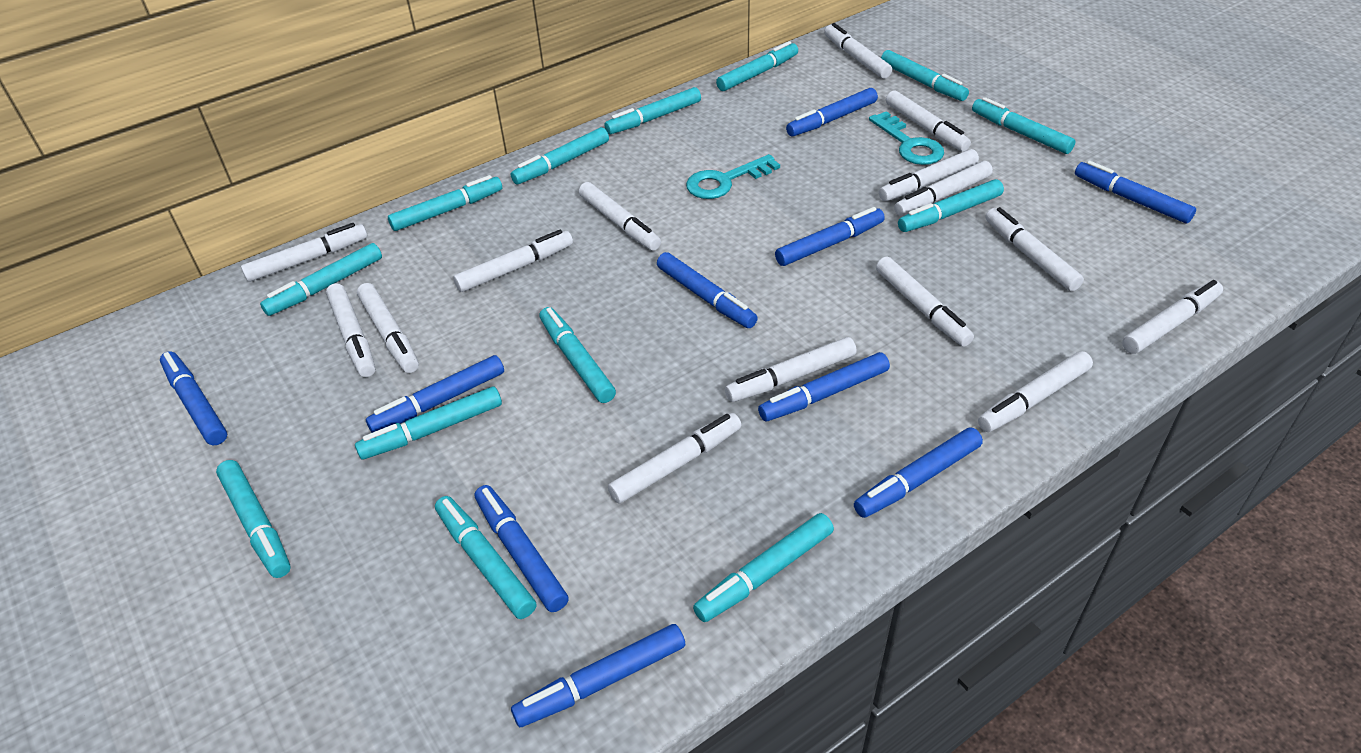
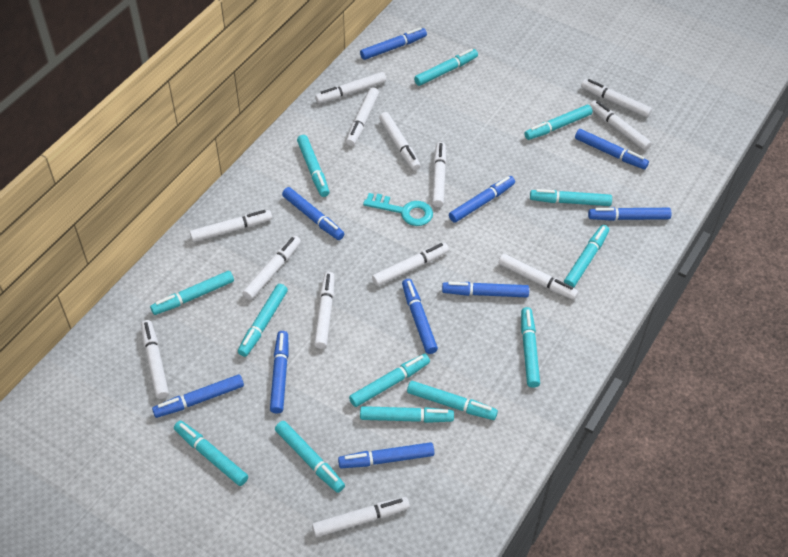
turquoise key: [686,154,780,199] [869,111,944,165] = 2 -> [363,193,433,226] = 1
white marker: [241,223,367,282] [326,283,375,377] [357,283,419,373] [453,230,573,292] [579,182,661,251] [608,413,741,504] [725,337,857,402] [824,23,892,79] [876,256,974,347] [879,149,979,201] [886,90,971,152] [894,161,993,216] [978,351,1093,432] [985,207,1084,291] [1122,280,1223,354] = 15 -> [141,320,169,399] [190,210,272,242] [243,236,301,300] [312,497,410,537] [314,272,335,349] [315,72,386,104] [346,87,379,146] [372,243,449,286] [379,112,421,171] [432,142,446,207] [499,254,579,300] [581,79,652,118] [590,100,652,151] = 13

